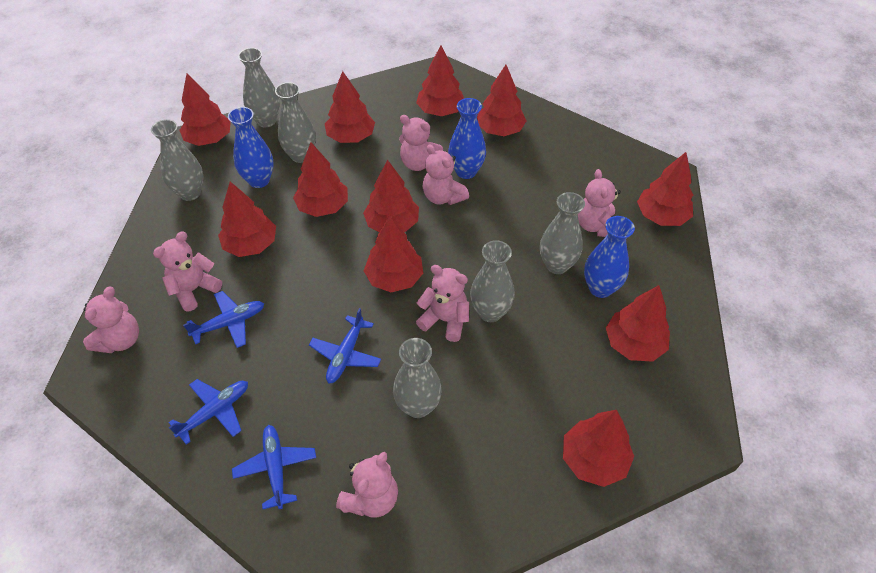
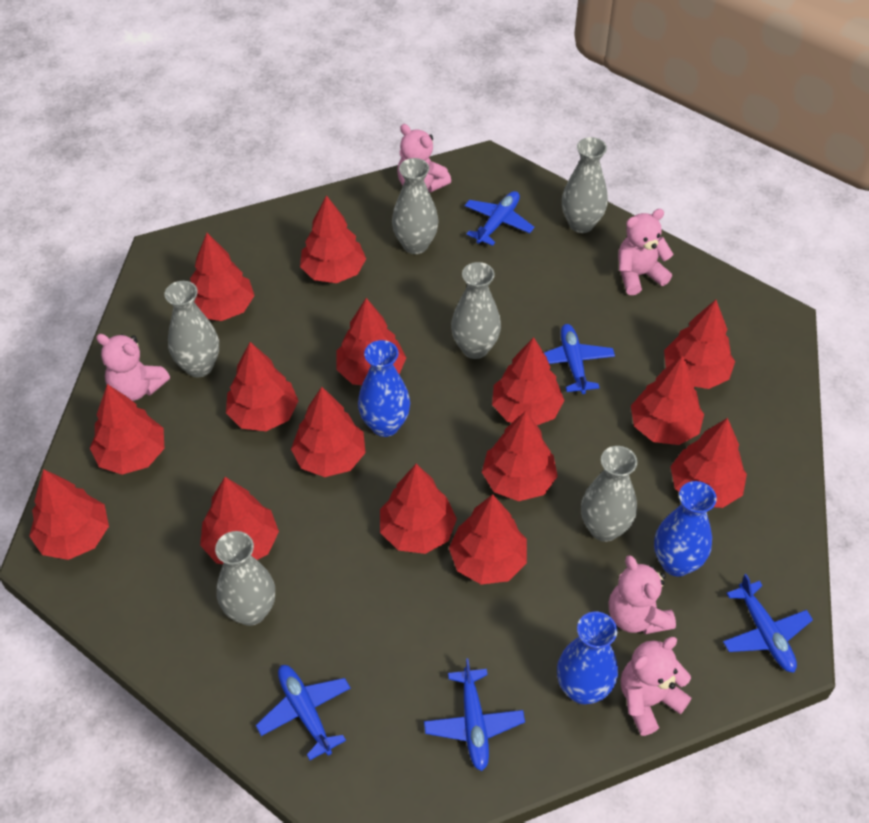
blue plane: [168,379,248,445] [183,291,264,348] [232,425,316,509] [309,308,381,383] = 4 -> [256,665,351,760] [424,658,525,771] [465,191,534,246] [544,324,615,394] [723,574,813,672] = 5
pink teddy bear: [83,287,139,353] [153,231,222,311] [336,452,398,518] [399,115,443,171] [416,265,469,342] [423,144,469,205] [578,169,621,237] = 7 -> [96,334,170,401] [397,124,451,192] [609,555,676,634] [618,209,673,295] [621,637,692,736] = 5
red tree: [180,74,231,146] [218,182,276,257] [293,142,348,217] [325,71,375,143] [363,160,419,233] [364,216,423,292] [416,45,464,116] [477,65,526,136] [563,410,634,487] [606,285,670,362] [637,152,693,226] = 11 -> [29,469,109,560] [90,384,164,475] [190,233,255,321] [200,477,279,564] [226,342,298,431] [291,387,366,477] [300,195,366,283] [336,298,406,385] [380,464,457,554] [449,494,527,585] [482,411,558,501] [492,337,564,425] [631,355,704,445] [664,300,735,389] [670,418,747,508] = 15

